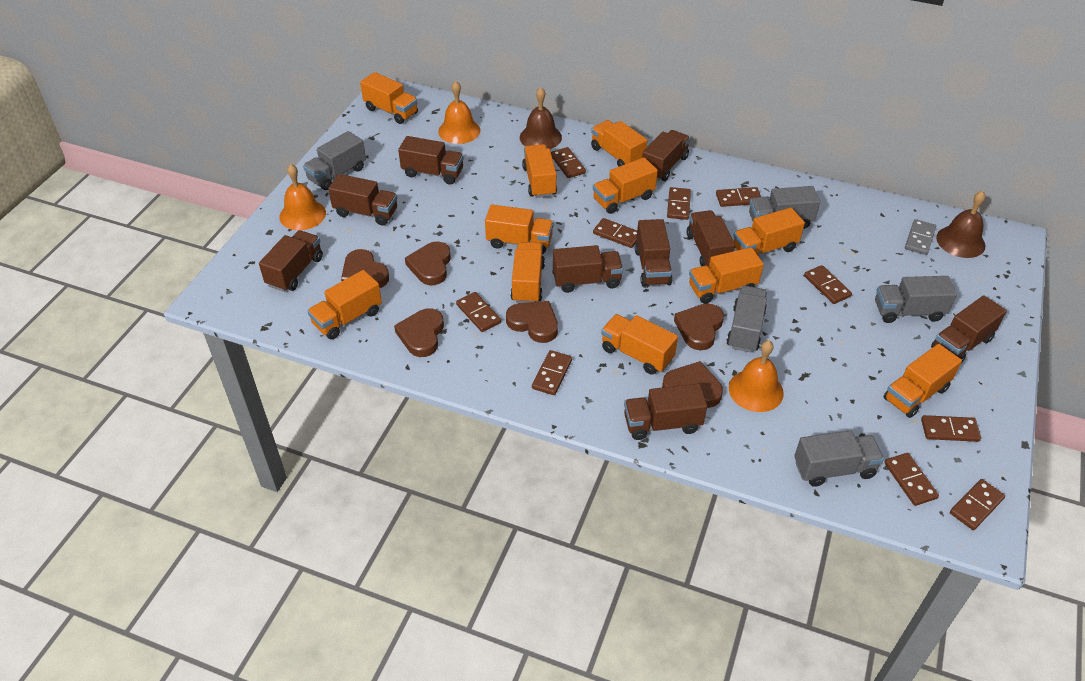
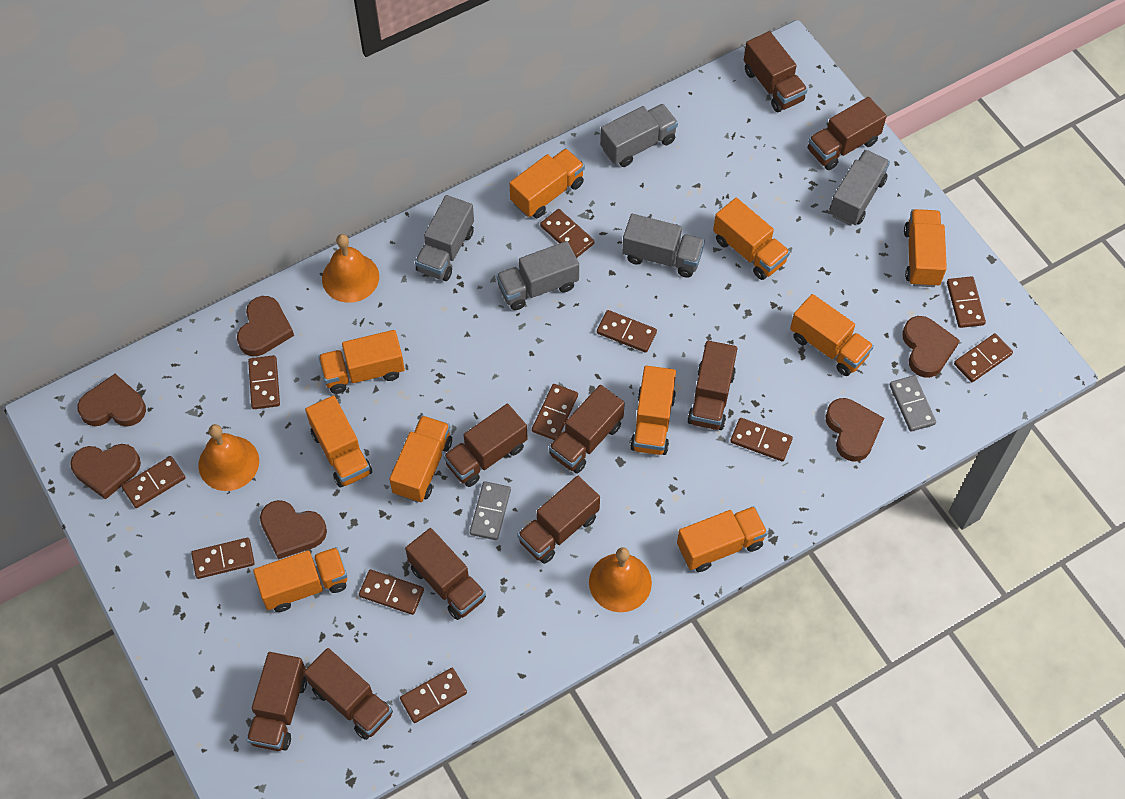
brown bell: [520,87,562,149] [936,191,986,258] = 2 -> none = 0
brown domino: [456,292,501,332] [532,350,572,395] [551,147,586,178] [593,218,637,248] [667,187,691,220] [716,187,761,207] [804,265,852,304] [884,453,939,506] [921,415,981,442] [950,479,1005,530] = 10 -> [122,456,186,508] [191,538,255,579] [248,355,280,409] [359,570,424,615] [400,668,467,723] [532,384,578,440] [540,209,595,258] [597,310,657,353] [730,418,793,462] [947,276,986,328] [954,333,1013,382] = 11
grey domino: [905,219,936,255] = 1 -> [470,481,511,540] [889,375,936,432] = 2
orange truck: [307,270,382,339] [360,72,418,124] [485,204,553,254] [510,242,545,303] [522,144,557,198] [591,120,648,167] [593,157,658,214] [601,314,678,375] [689,247,764,304] [733,207,805,255] [884,344,962,418] = 11 -> [253,547,347,612] [305,396,372,488] [318,330,405,394] [389,415,452,503] [509,148,585,218] [630,365,676,455] [677,506,768,572] [713,198,790,280] [790,294,874,376] [904,209,947,287] = 10

